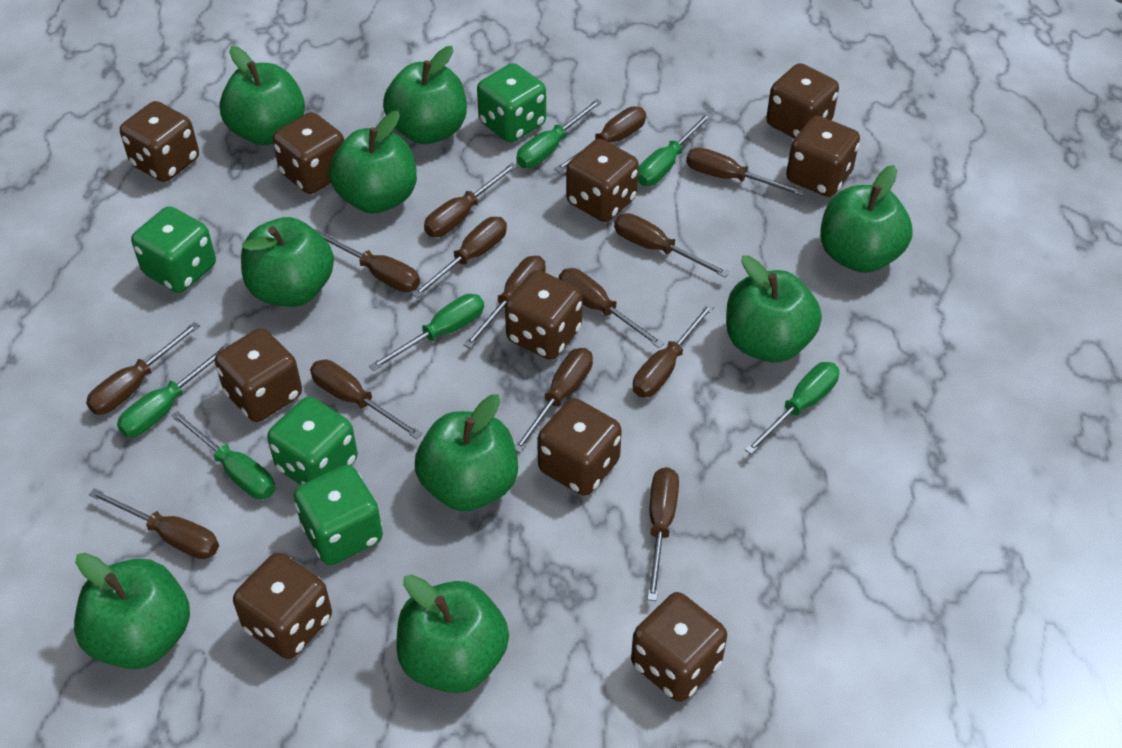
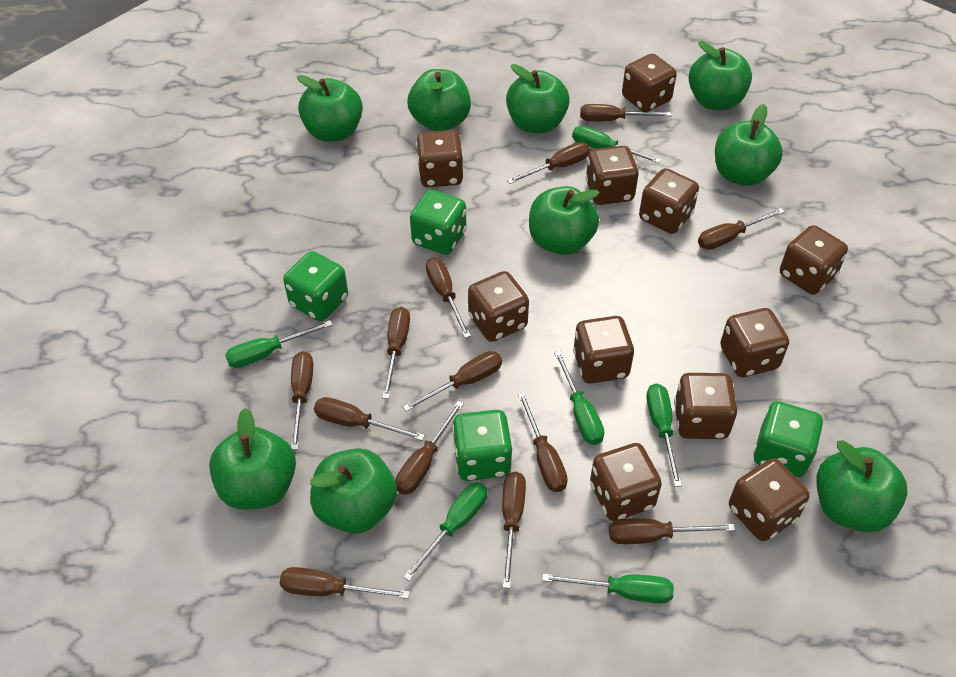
brown dice: [120,101,199,182] [215,328,302,422] [233,553,332,659] [273,112,344,194] [505,270,582,360] [537,398,622,496] [566,139,639,222] [631,592,727,702] [766,63,839,138] [786,116,860,197] = 10 -> [416,130,463,187] [468,271,529,342] [573,316,634,384] [586,146,639,205] [590,443,662,521] [622,54,677,112] [639,168,699,234] [674,373,737,439] [720,308,789,377] [729,458,810,541] [780,225,848,295] = 11
brown screwdriver: [86,322,200,415] [89,488,219,559] [310,360,422,439] [316,229,420,292] [412,217,507,298] [424,163,517,237] [464,256,546,348] [515,348,593,453] [554,106,646,173] [559,268,664,348] [614,213,729,278] [633,303,715,398] [647,467,679,601] [686,147,806,196] = 14 -> [280,567,410,599] [291,351,313,450] [314,397,425,441] [382,307,410,399] [395,401,464,495] [403,351,502,412] [426,257,471,338] [502,472,526,588] [507,142,590,184] [518,392,568,492] [580,104,672,122] [609,518,735,544] [698,208,785,250] = 13

